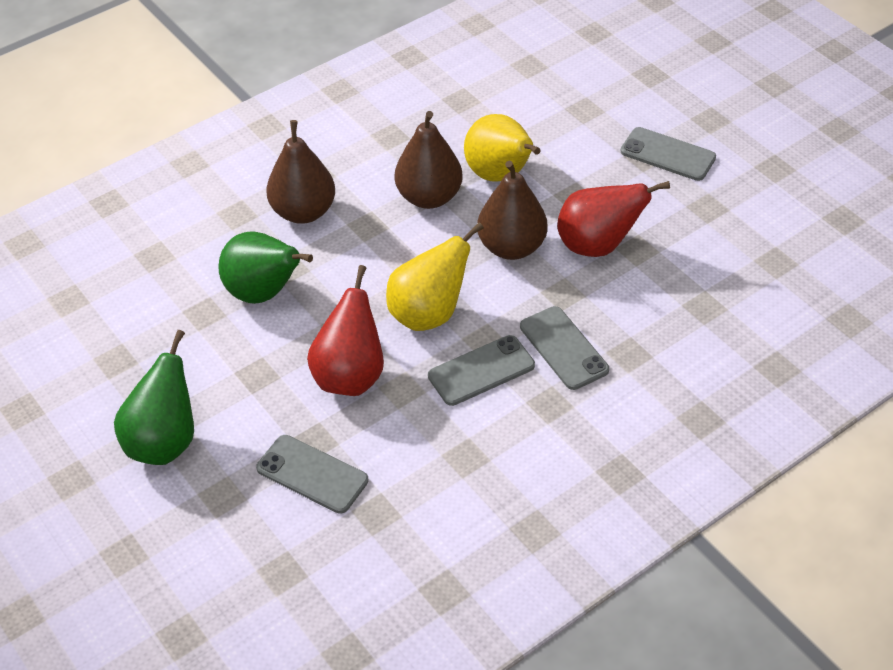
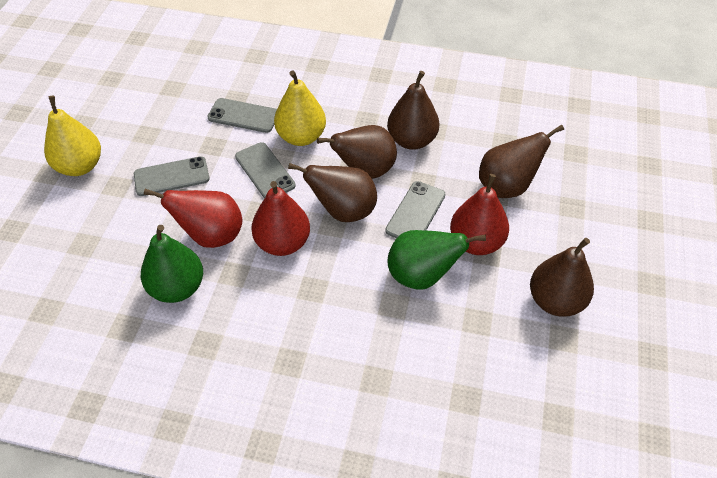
brown pear: [266,120,335,224] [395,111,463,209] [477,160,547,260] = 3 -> [288,163,377,222] [317,125,397,179] [387,71,440,150] [479,125,564,198] [530,238,594,317] = 5
red pear: [307,265,384,396] [557,181,670,257] = 2 -> [144,189,242,248] [251,181,310,256] [450,174,509,255] = 3

